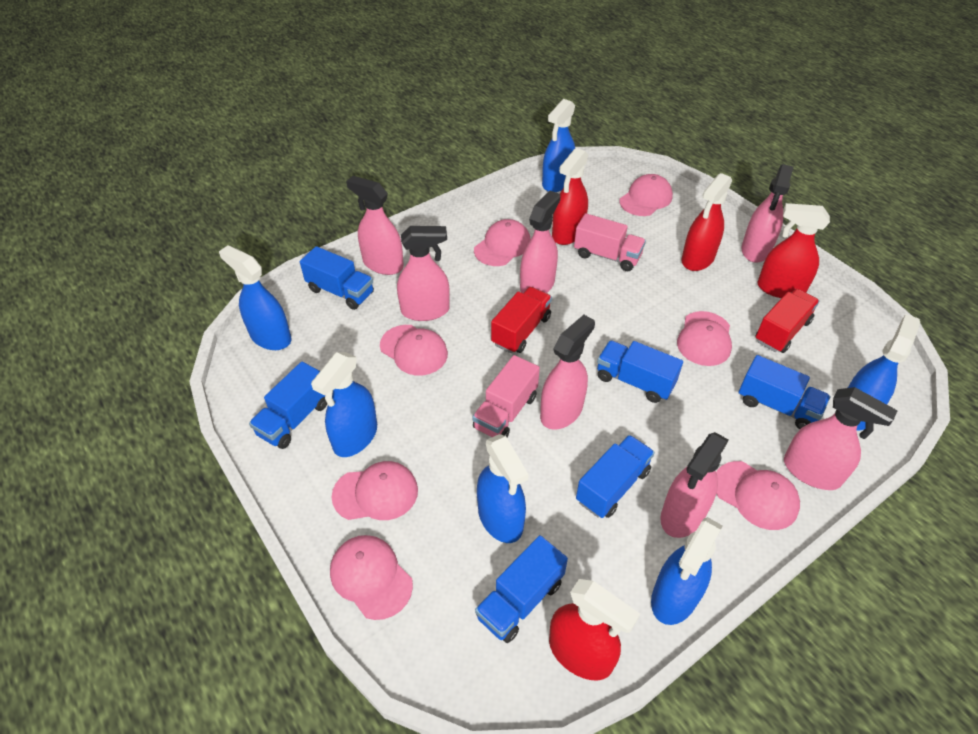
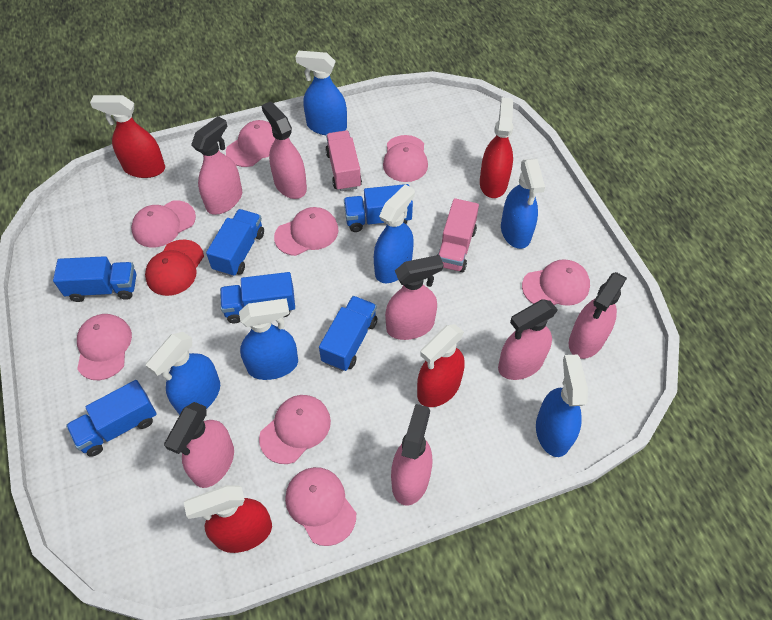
pink cap: [330,535,413,620] [332,461,418,520] [380,325,448,376] [474,219,531,266] [620,174,673,216] [677,311,732,366] [716,461,800,530] = 7 -> [77,314,132,380] [131,200,196,247] [226,120,275,167] [259,395,331,464] [274,207,338,256] [285,467,356,546] [383,135,428,182] [522,259,590,306] = 8
red cap: none = 0 -> [145,240,204,296] = 1
red truck: [491,287,552,353] [755,289,820,353] = 2 -> none = 0

